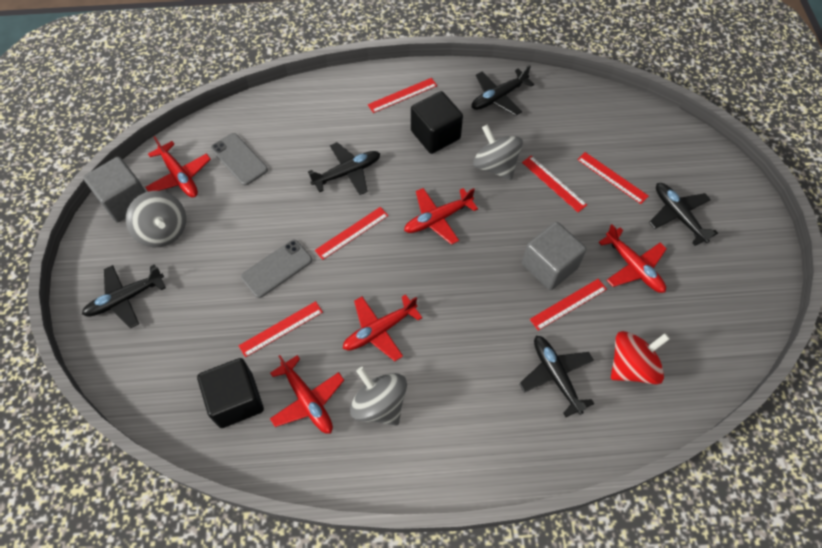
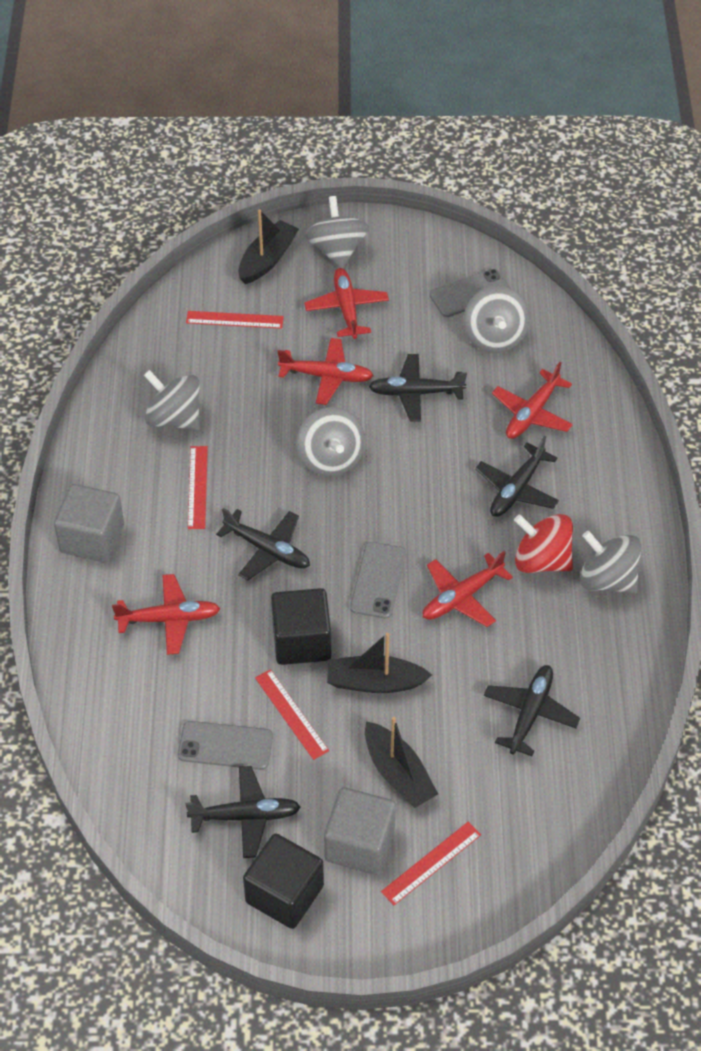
black boat: none = 0 -> [238,209,299,284] [327,633,432,693] [365,717,438,808] = 3
grey phone: [211,133,268,186] [241,240,312,298] = 2 -> [178,721,273,770] [350,542,406,619] [430,269,511,317] = 3
grey spinning top: [126,191,186,247] [350,367,407,426] [473,124,523,180] = 3 -> [144,370,200,430] [296,407,365,477] [305,196,369,268] [463,286,530,353] [580,531,641,593] = 5
red ruler: [239,301,323,357] [315,207,388,260] [368,78,437,113] [522,156,587,212] [530,279,607,331] [577,152,649,204] = 6 -> [186,311,284,329] [188,446,208,529] [255,669,329,760] [381,822,481,905] = 4

